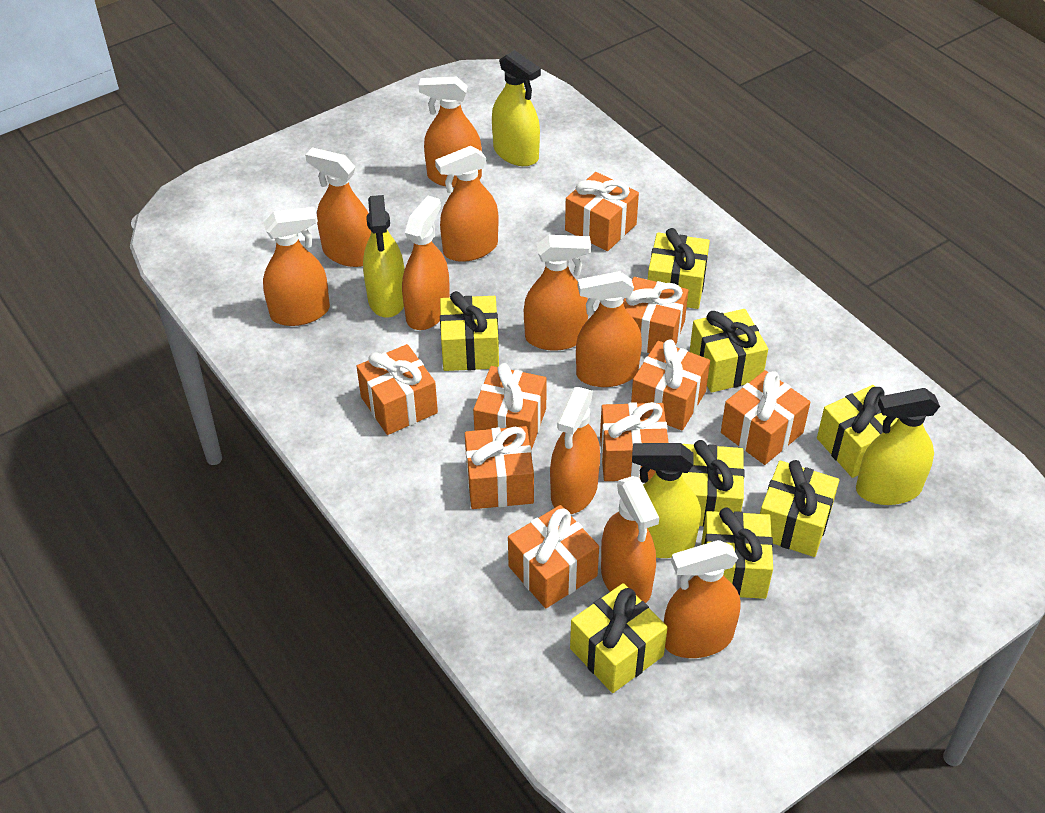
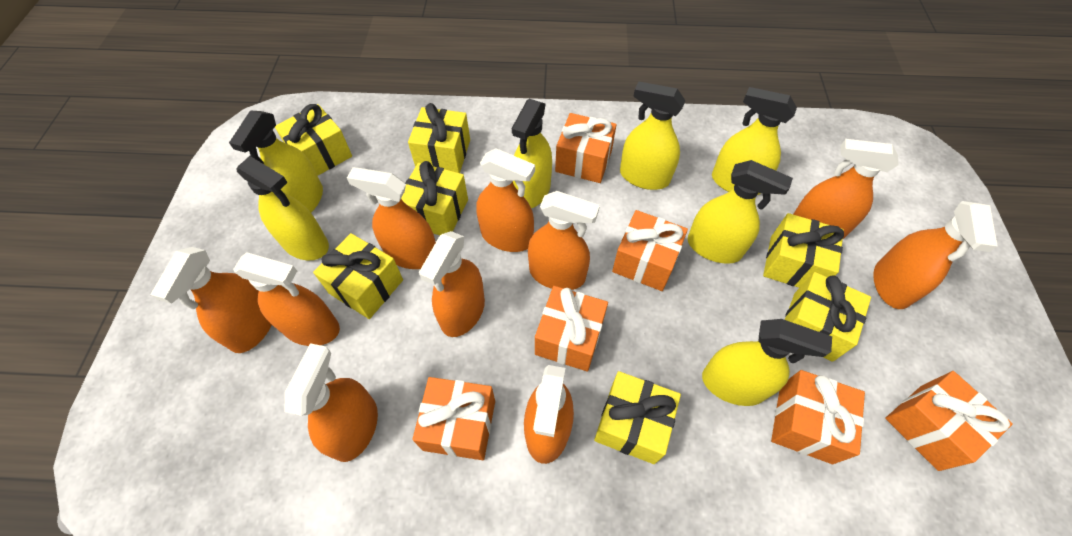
orange gift: [356,344,438,435] [465,426,534,509] [473,363,547,450] [508,505,599,608] [565,172,639,251] [600,402,669,481] [623,277,689,353] [631,339,710,431] [721,370,810,465] = 9 -> [412,377,495,460] [535,286,608,372] [555,113,617,183] [612,210,688,291] [771,370,865,464] [885,371,1013,471] = 6
yellow gift: [440,291,499,371] [570,583,668,693] [648,228,710,309] [682,440,745,527] [689,309,768,393] [701,508,773,599] [760,460,839,557] [817,385,898,478] = 8 -> [275,104,352,176] [313,233,403,319] [401,161,468,235] [408,103,470,173] [594,371,681,464] [763,213,844,288] [785,272,871,362] = 7
yellow spray bottle: [363,195,405,318] [492,50,541,166] [632,443,701,558] [856,388,940,505] = 4 -> [229,110,323,212] [236,156,329,260] [512,99,552,208] [620,82,686,190] [688,160,793,264] [702,319,832,406] [712,87,797,195] = 7

